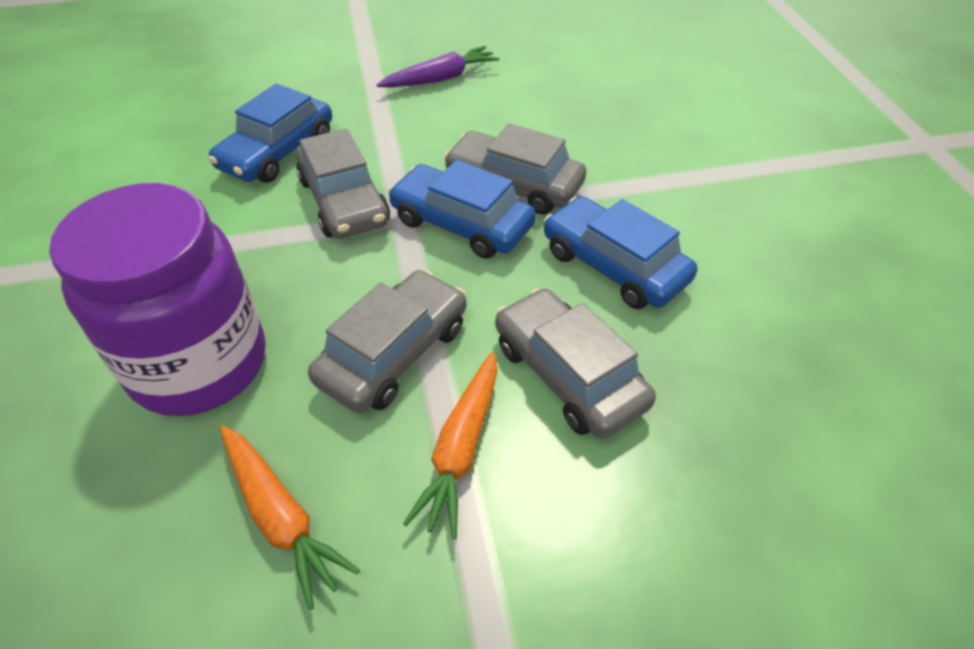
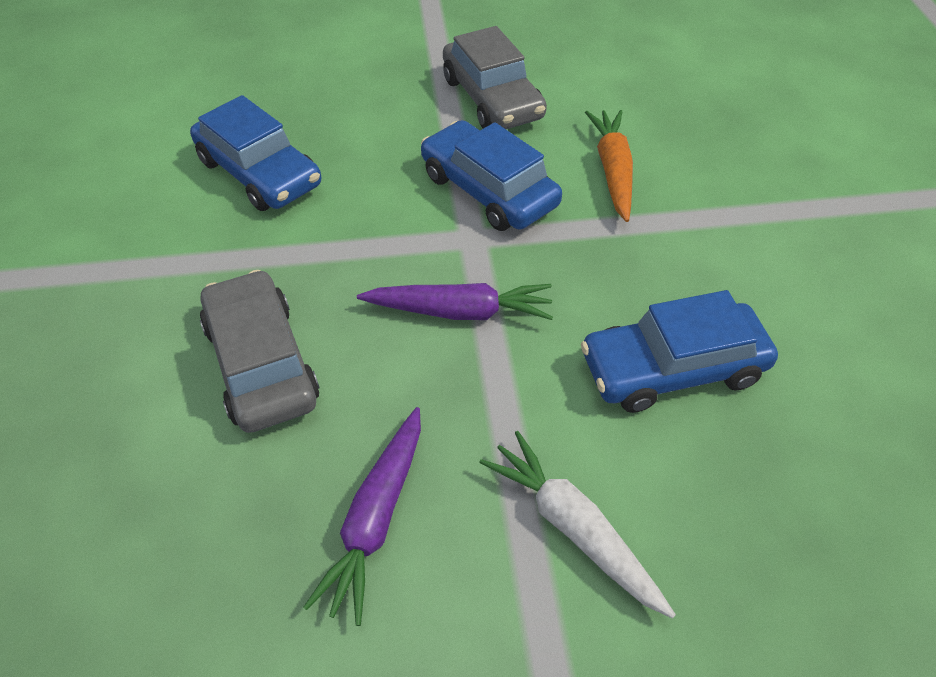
grey car: [296,128,390,239] [308,270,467,413] [444,124,586,214] [495,288,656,439] = 4 -> [200,270,319,433] [443,26,547,129] = 2
orange carrot: [220,425,360,610] [403,352,497,539] = 2 -> [585,110,633,222] = 1
purple carrot: [377,46,500,88] = 1 -> [303,407,421,626] [357,283,553,320] = 2
purple jar: [49,183,266,416] = 1 -> none = 0
white carrot: none = 0 -> [479,431,676,619] = 1

